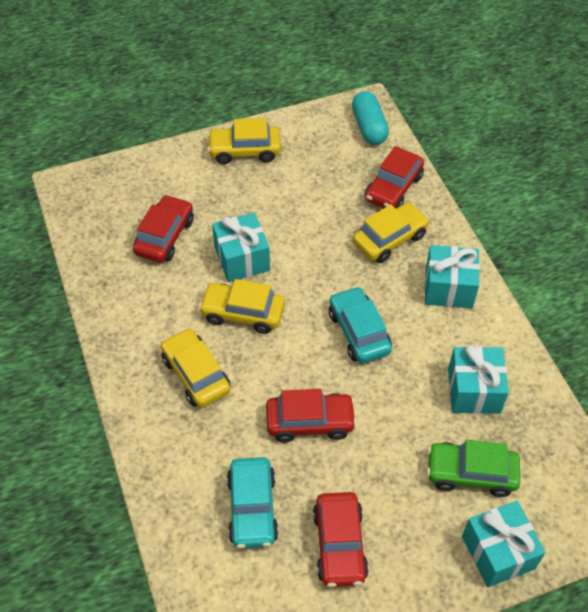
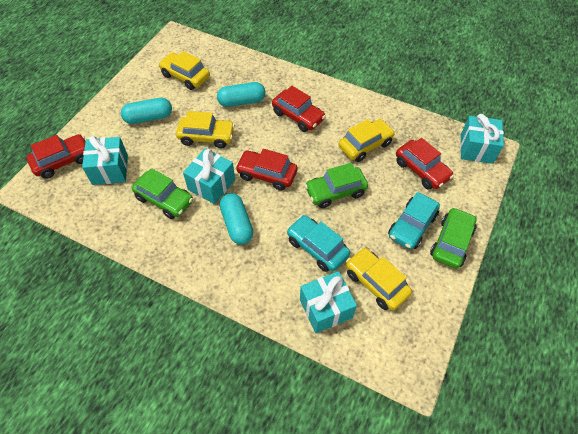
green car: [427,440,520,497] = 1 -> [132,168,193,219] [305,163,368,208] [430,207,476,269] = 3
turquoise capsule: [352,91,389,145] = 1 -> [121,98,172,124] [217,82,265,107] [220,193,253,245] = 3

